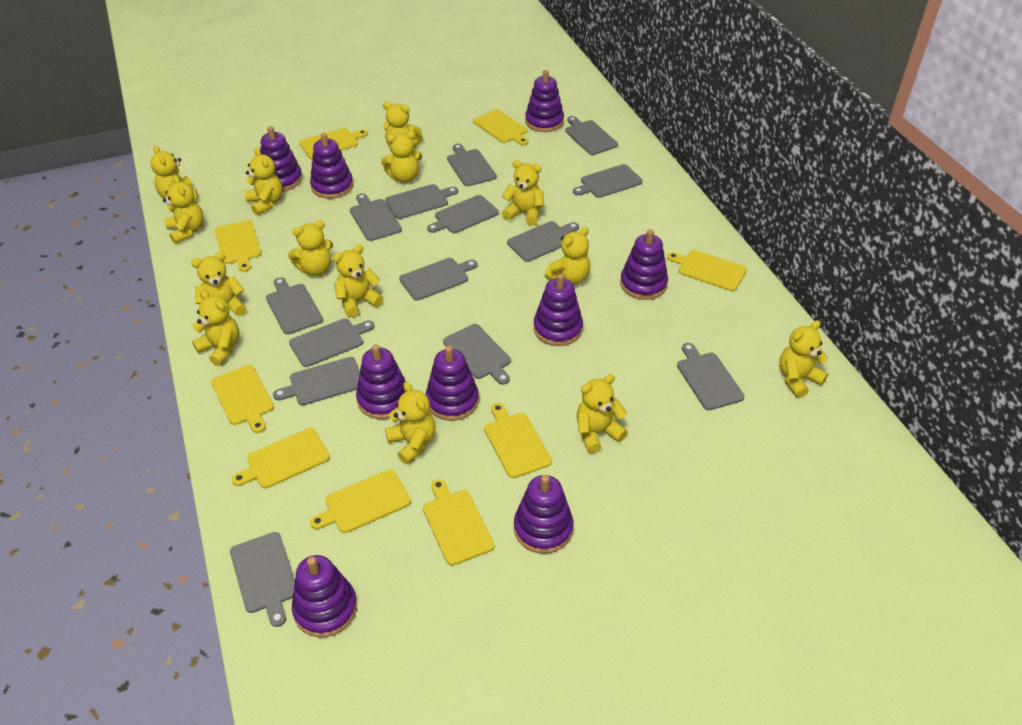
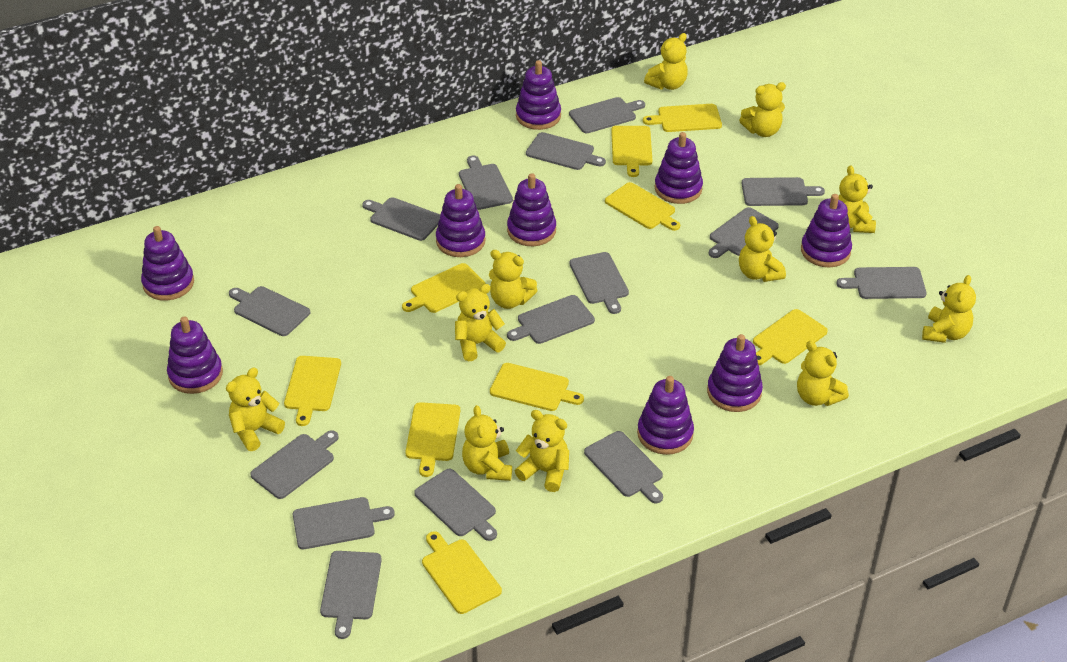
grey cutting board: [230,532,295,627] [266,277,323,335] [273,357,360,405] [289,318,375,367] [350,193,402,241] [385,184,458,219] [399,258,478,301] [427,195,499,233] [443,324,511,385] [447,144,497,186] [507,221,579,262] [565,116,618,155] [573,164,643,198] [677,343,744,410] = 14 -> [229,286,310,336] [250,430,339,499] [292,497,395,549] [320,551,382,639] [362,197,440,241] [414,469,497,541] [459,155,513,210] [507,295,595,344] [526,132,606,170] [569,97,645,133] [569,252,629,314] [584,431,663,503] [709,207,779,258] [742,177,825,206] [837,267,927,299] = 15
yellow teddy bear: [150,145,198,201] [163,175,204,244] [191,252,246,316] [192,290,239,366] [244,148,283,215] [288,220,333,276] [333,245,384,318] [381,131,422,183] [383,102,423,148] [385,382,436,464] [502,160,544,226] [545,227,590,285] [577,374,628,453] [779,320,828,398] = 14 -> [226,368,285,451] [455,284,506,361] [462,405,512,481] [489,250,538,309] [515,410,569,492] [644,33,688,90] [739,82,786,137] [739,216,786,282] [797,341,849,406] [839,165,876,233] [922,275,976,343] = 11

